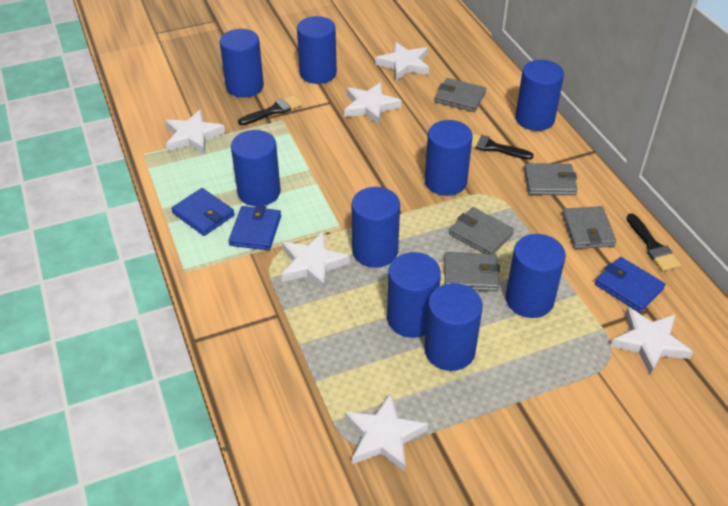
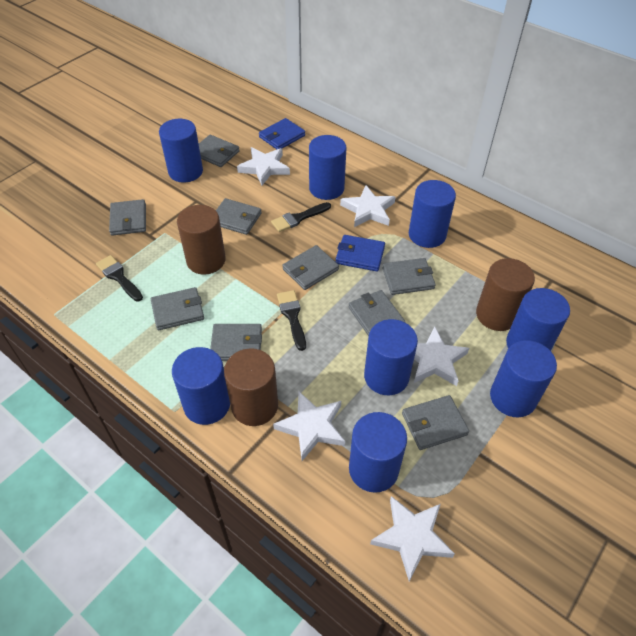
blue cylinder: [220,29,264,97] [231,130,281,206] [297,16,337,84] [352,187,400,268] [387,252,441,338] [424,283,483,371] [425,120,473,196] [505,234,566,318] [515,60,564,131] = 9 -> [159,119,203,183] [172,347,230,425] [309,135,346,200] [349,412,407,493] [364,319,418,395] [409,180,456,248] [490,340,557,417] [506,288,570,351] = 8
blue wallet: [171,188,235,236] [228,205,281,250] [595,257,665,313] = 3 -> [259,118,305,149] [336,235,385,272] = 2
brown cylinder: none = 0 -> [177,205,226,275] [224,349,278,426] [476,258,535,331] = 3
grey wallet: [435,78,486,112] [444,252,500,291] [449,207,514,254] [524,163,578,195] [562,206,616,249] = 5 -> [109,199,146,236] [151,287,204,330] [199,135,240,167] [210,324,262,361] [216,198,262,235] [282,245,339,290] [349,290,405,336] [382,258,436,295] [402,395,469,450] = 9
white star: [165,109,226,154] [281,232,350,291] [344,82,402,125] [345,393,428,472] [375,42,429,81] [610,307,693,375] = 6 -> [237,147,290,185] [273,392,345,461] [340,185,396,227] [370,496,455,581] [414,326,469,386] = 5

